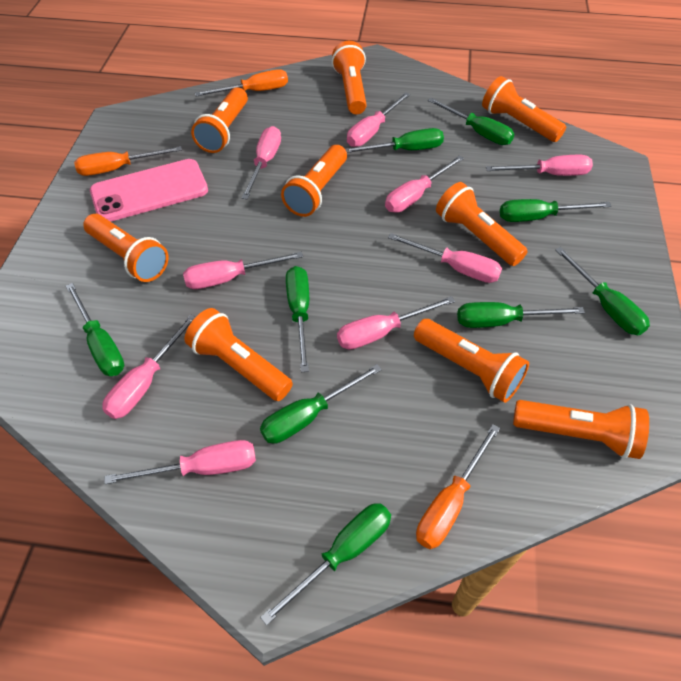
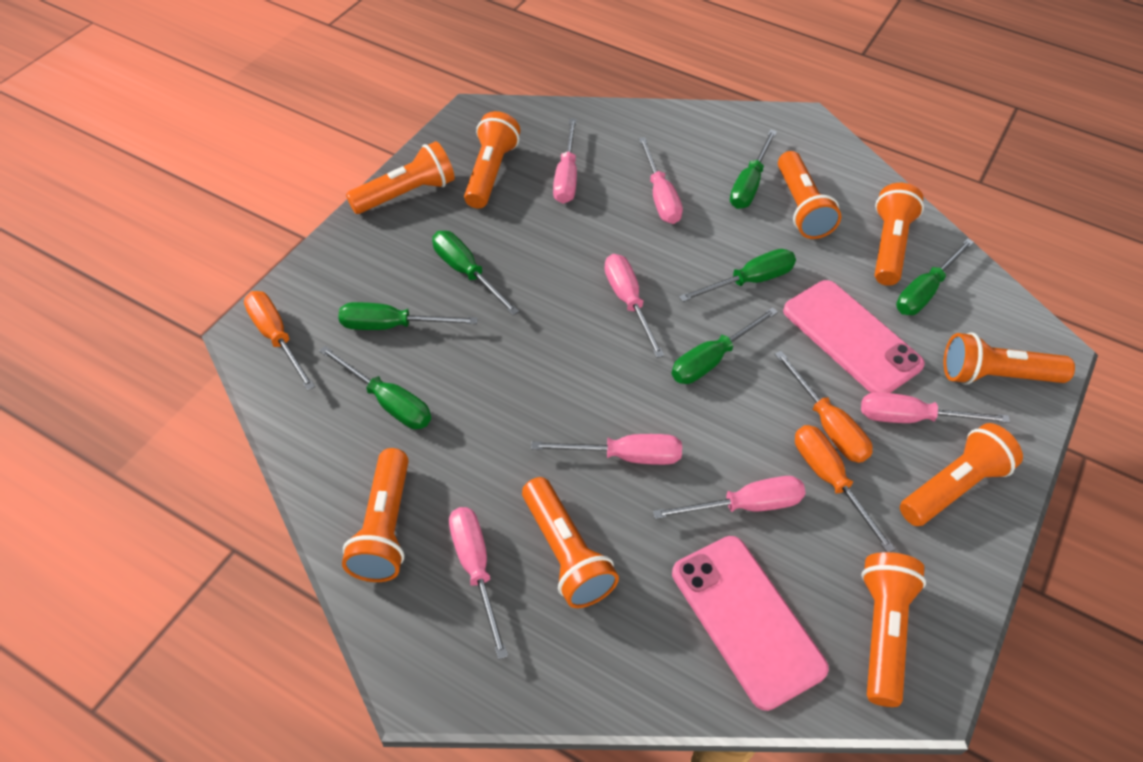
green screwdriver: [66,283,124,376] [260,364,382,444] [260,503,391,625] [286,266,309,372] [345,128,444,153] [428,98,514,145] [457,302,585,328] [500,199,611,222] [555,247,650,335] = 9 -> [319,346,431,429] [338,302,477,330] [432,231,519,315] [672,307,778,384] [679,249,796,302] [730,130,777,209] [896,238,974,315] = 7
pink phone: [90,159,208,222] = 1 -> [672,536,829,711] [783,280,925,393] = 2
pink screwdriver: [102,315,195,419] [105,440,256,484] [183,252,303,289] [242,126,281,200] [337,296,455,350] [347,92,410,147] [385,155,464,213] [388,233,502,283] [486,155,593,176] = 9 -> [449,507,508,660] [531,434,682,465] [553,118,577,204] [605,254,664,358] [638,137,683,224] [653,476,806,519] [861,392,1010,423] = 7

